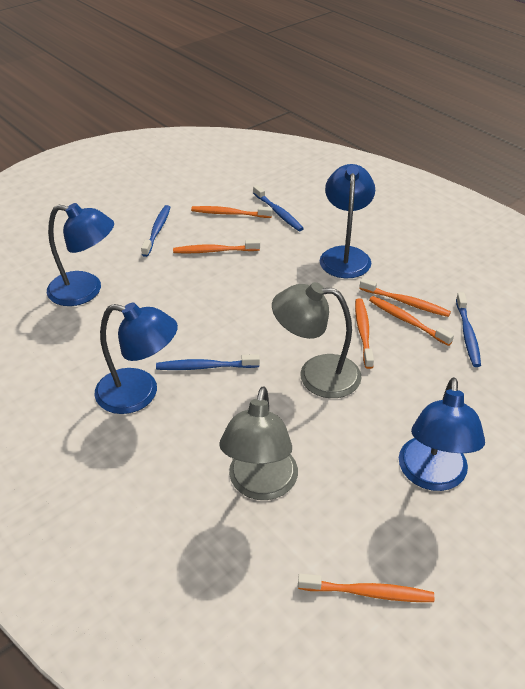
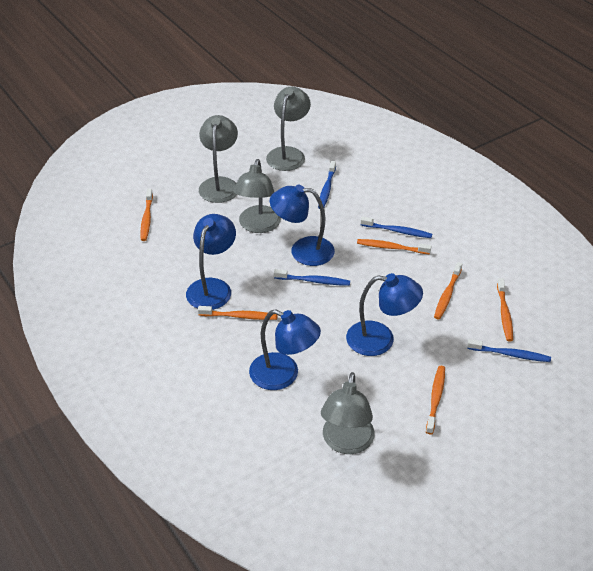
grey lamp: [219,386,298,500] [272,282,362,398] = 2 -> [199,115,238,203] [233,159,281,233] [266,87,311,171] [321,372,374,454] = 4

